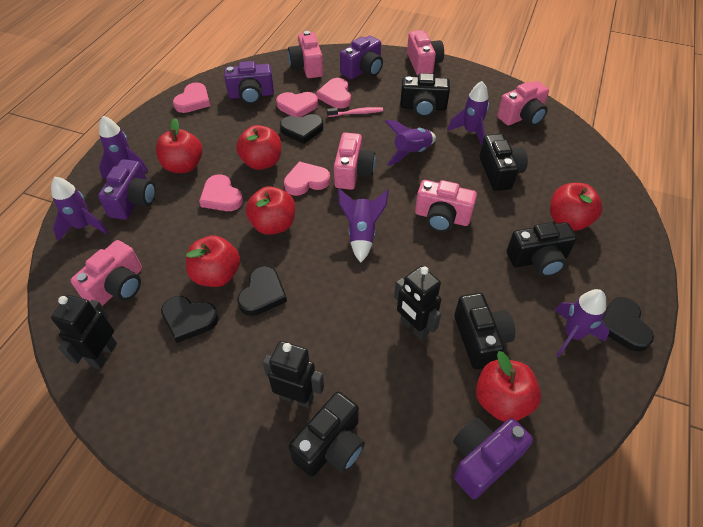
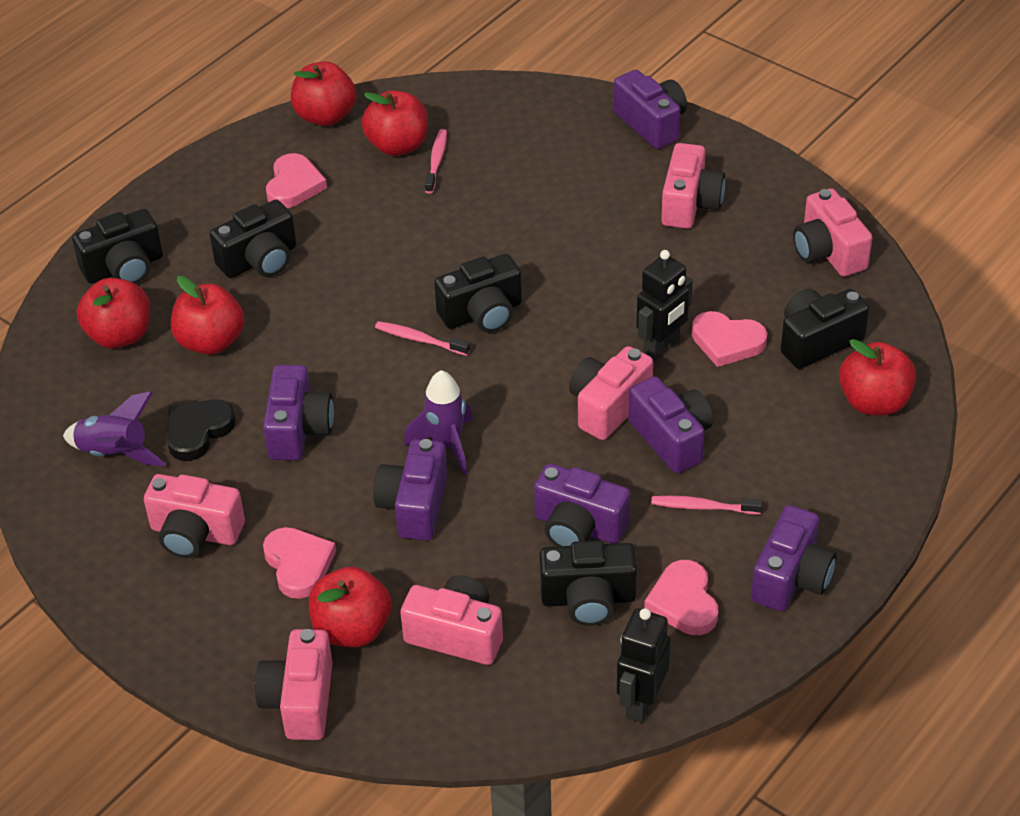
black heart: [161,296,218,343] [237,266,287,316] [280,114,324,144] [602,297,654,352] = 4 -> [167,399,236,461] = 1
black robot: [51,295,117,369] [262,341,324,408] [394,266,441,340] = 3 -> [617,608,670,723] [636,250,693,361] = 2
pink heart: [173,82,210,113] [199,174,243,211] [276,92,318,118] [284,161,330,196] [316,78,351,109] = 5 -> [263,527,336,599] [266,153,327,208] [644,560,718,635] [692,311,767,367] = 4
pink toothbrush: [327,107,383,117] = 1 -> [375,321,470,356] [425,129,447,194] [651,496,763,514] = 3
purple camera: [98,159,156,220] [224,61,274,104] [340,36,383,79] [453,418,533,499] = 4 -> [263,365,334,460] [374,439,448,541] [534,463,630,546] [614,70,687,149] [628,376,713,473] [751,505,837,611] = 6
purple rocket: [51,177,108,241] [99,116,148,180] [338,188,389,263] [385,120,436,166] [447,81,489,146] [555,289,609,357] = 6 -> [63,391,166,466] [404,370,473,475] = 2

